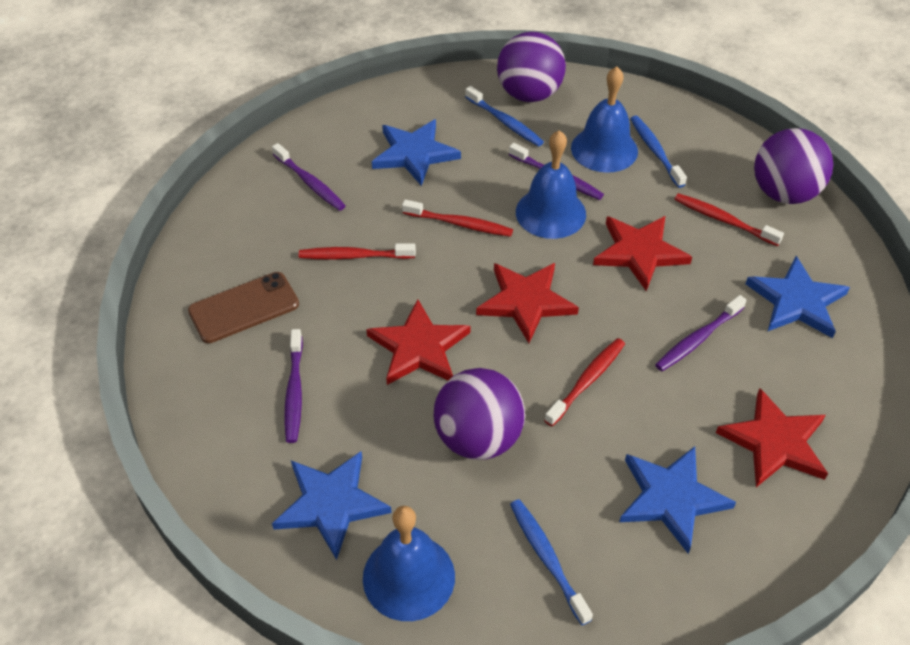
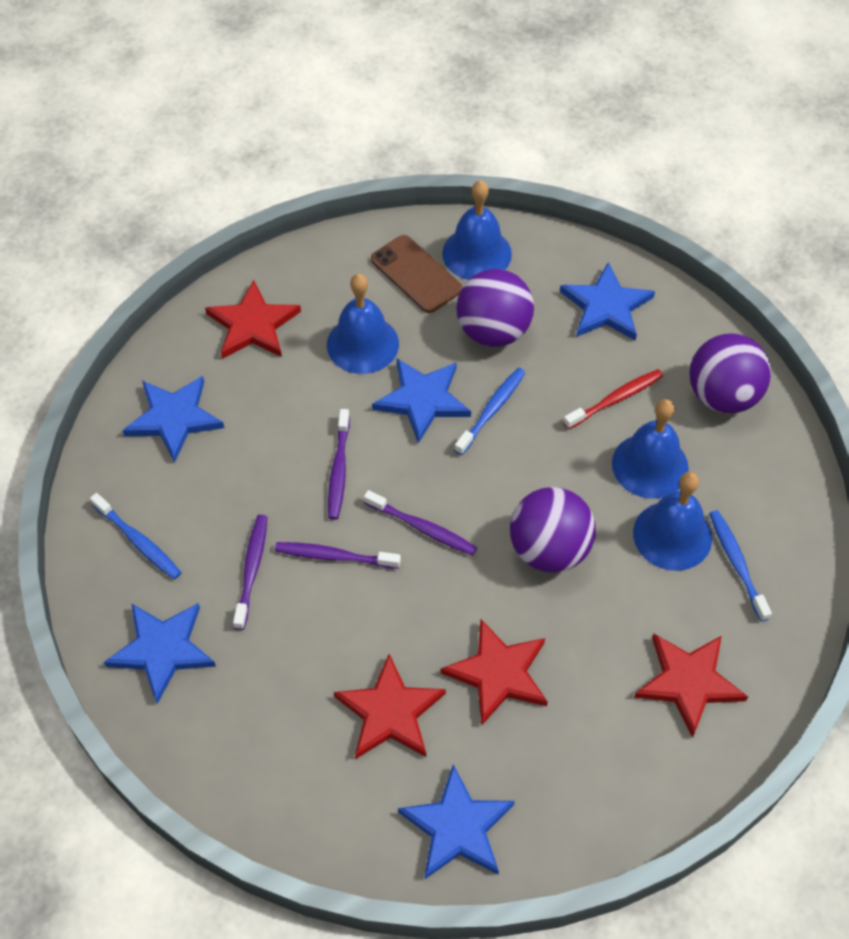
blue bell: [363,506,455,621] [516,130,586,239] [571,66,638,173] = 3 -> [327,274,399,374] [442,180,512,280] [612,399,689,499] [633,472,712,571] = 4
blue star: [272,451,392,560] [372,119,461,186] [619,446,736,554] [746,256,850,338] = 4 -> [104,603,216,704] [122,376,224,463] [372,359,471,443] [398,764,515,879] [560,262,655,341] = 5
red toothbrush: [299,243,416,259] [402,200,513,237] [544,338,625,426] [674,193,784,246] = 4 -> [563,369,663,429] = 1

